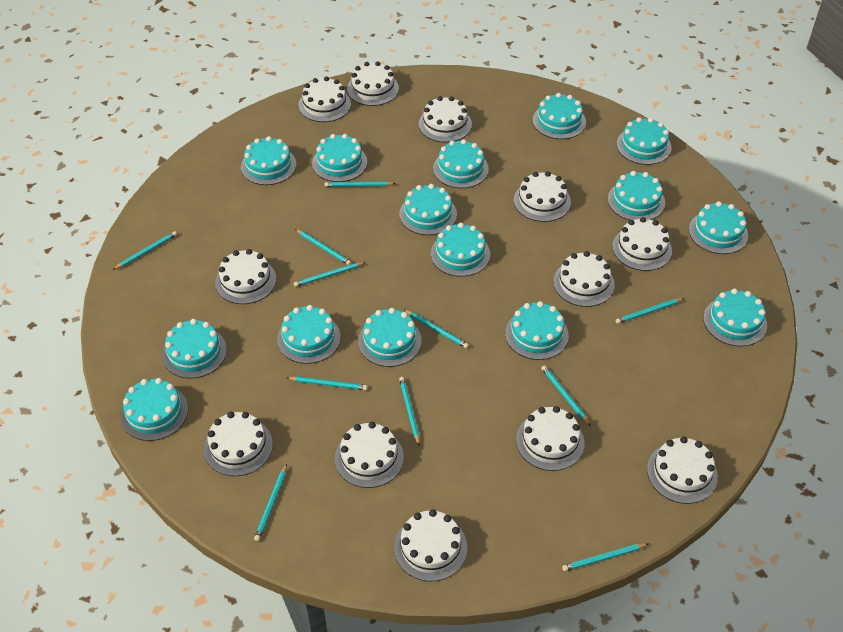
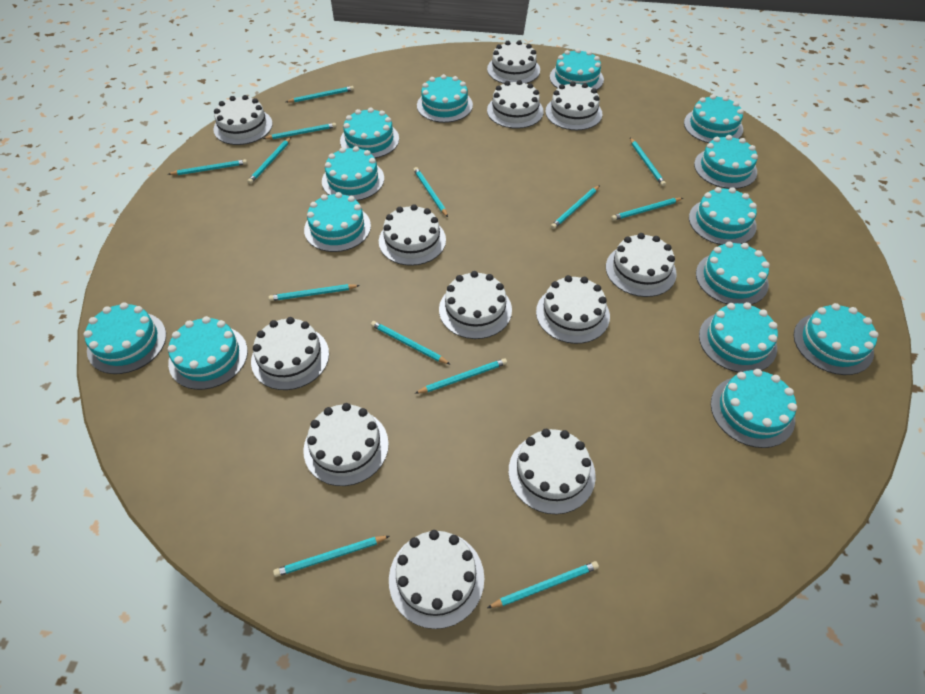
turquoise cake: [120,378,188,441] [162,319,227,379] [241,136,296,185] [277,305,341,364] [312,134,367,182] [358,308,422,367] [399,184,457,235] [431,223,490,277] [433,139,489,188] [505,301,569,360] [533,93,586,139] [608,171,665,220] [616,117,671,165] [689,201,748,254] [703,289,767,346] = 15 -> [83,302,166,374] [168,316,248,390] [304,192,371,252] [322,146,384,201] [340,108,399,158] [417,74,473,123] [550,48,604,90] [684,94,744,143] [689,187,757,245] [694,135,758,189] [696,241,770,305] [699,302,778,373] [711,369,797,448] [794,303,878,375] = 14
turquoise pencil: [113,231,177,270] [254,464,287,541] [286,376,367,390] [294,262,366,287] [295,229,351,265] [325,181,396,187] [399,377,420,445] [404,310,469,348] [541,365,591,426] [562,543,648,571] [616,298,684,324] = 11 -> [168,159,247,175] [247,137,291,184] [263,123,336,139] [268,284,360,301] [273,536,390,577] [286,86,354,103] [371,321,451,365] [413,167,448,217] [415,358,507,394] [487,561,599,608] [551,185,600,229] [611,198,683,221] [630,138,666,186] = 13

